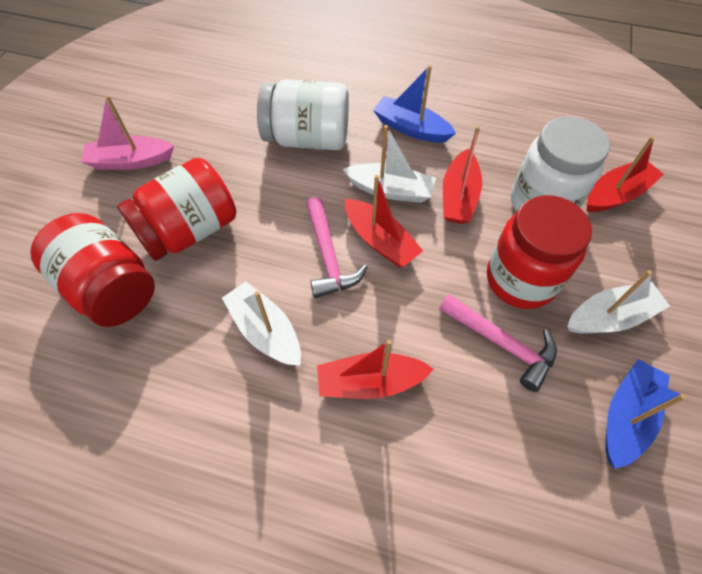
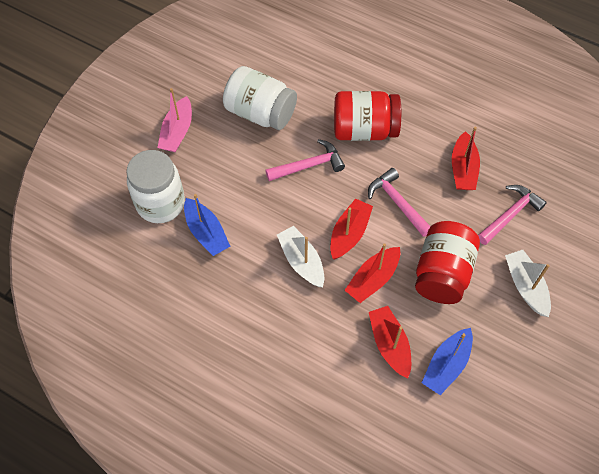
pink hammer: [306,197,367,298] [439,294,557,392] = 2 -> [265,139,345,181] [368,168,431,237] [478,185,547,245] = 3
red jar: [30,213,155,327] [117,158,237,261] [487,195,592,309] = 3 -> [334,91,401,141] [415,221,480,304] = 2
white boat: [222,281,301,366] [343,125,436,203] [567,270,670,334] = 3 -> [277,226,325,287] [505,250,551,317] = 2

